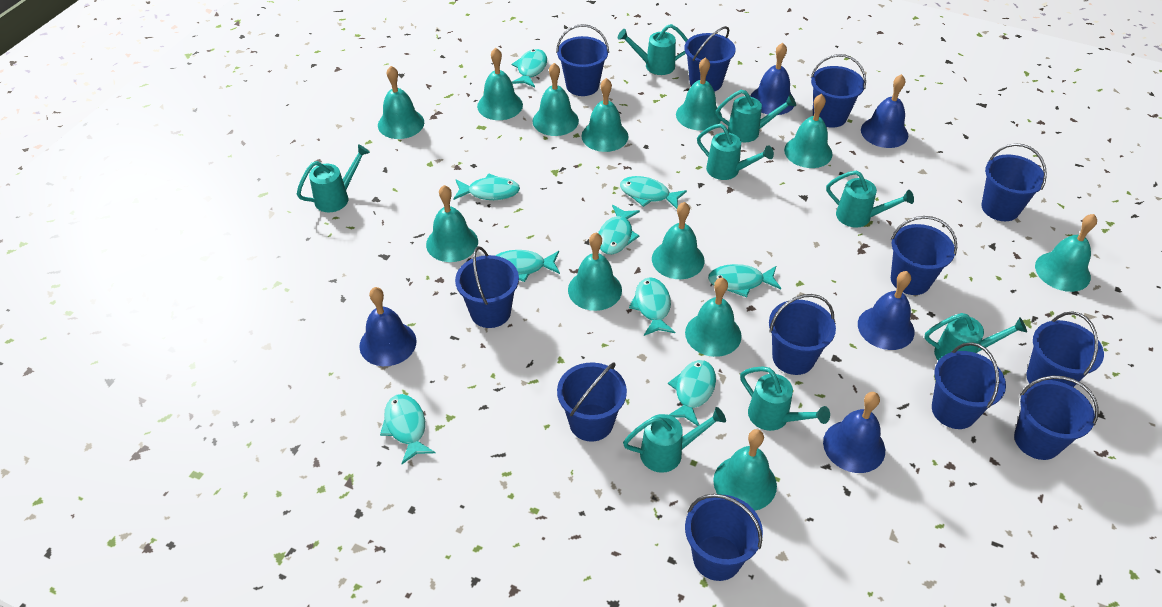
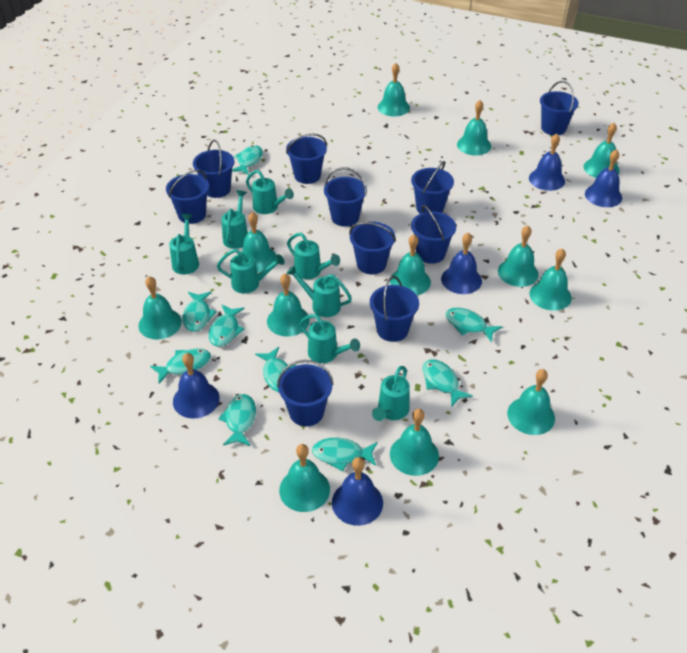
blue bucket: [455,246,519,328] [556,24,609,96] [557,362,627,442] [684,26,735,92] [685,494,763,581] [769,294,836,375] [811,54,866,128] [891,216,957,295] [932,342,1006,429] [981,143,1047,221] [1014,376,1099,460] [1026,312,1104,387] = 12 -> [166,170,209,224] [193,140,234,198] [277,360,333,426] [286,134,327,184] [324,167,367,227] [349,222,396,275] [370,276,419,342] [411,161,454,214] [411,205,456,264] [540,81,579,135] = 10

